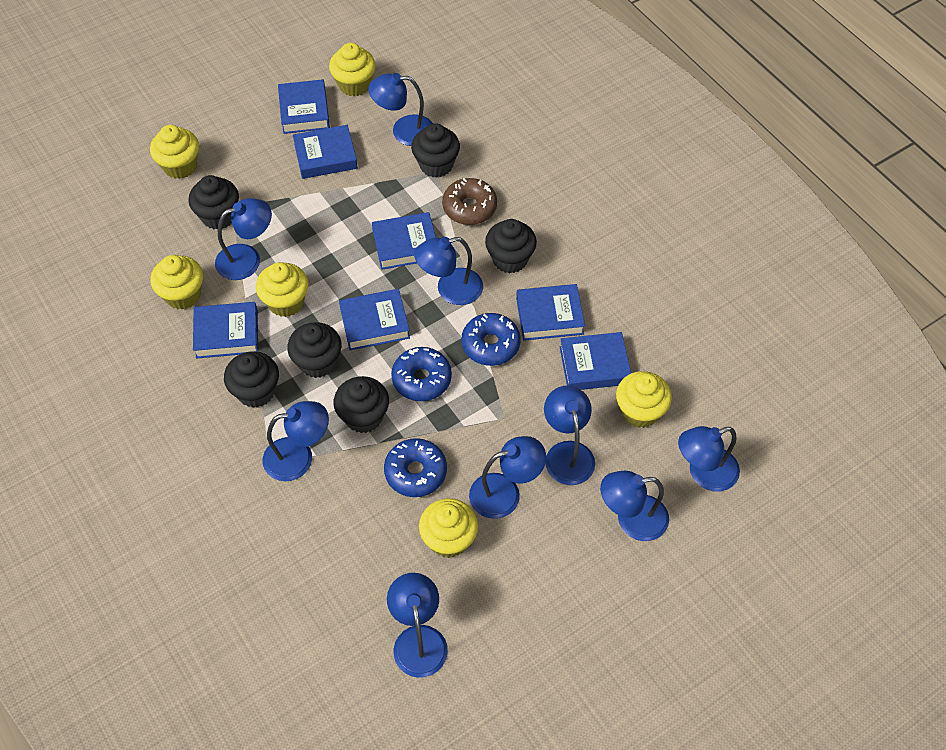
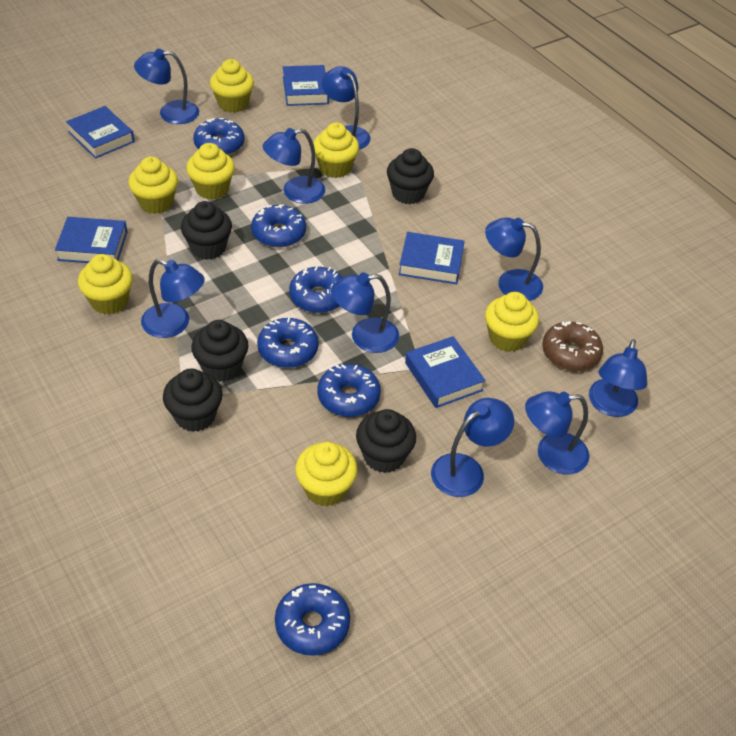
black cupcake: [188,175,239,230] [224,351,279,408] [287,322,342,378] [334,376,389,433] [411,123,460,178] [485,219,537,274] = 6 -> [163,368,223,432] [181,201,232,260] [191,320,249,382] [356,409,416,473] [387,148,434,204] = 5
blue book: [193,302,258,359] [278,79,330,134] [293,125,358,179] [339,289,410,350] [372,212,436,270] [516,284,585,341] [560,332,631,390] = 7 -> [55,217,127,263] [66,106,135,159] [283,65,329,106] [399,232,465,284] [405,336,486,408] = 5
blue donut: [384,438,447,497] [391,347,452,401] [461,313,521,366] = 3 -> [193,118,244,155] [251,204,306,248] [257,318,319,368] [275,583,350,656] [289,267,343,313] [318,364,381,417] = 6
yellow cupcake: [150,125,199,179] [151,255,203,310] [256,262,309,317] [329,43,376,96] [419,498,478,558] [616,371,672,428] = 6 -> [78,254,133,315] [128,156,178,214] [186,143,235,200] [210,59,254,113] [295,442,357,506] [313,123,359,178] [485,292,539,352] = 7

